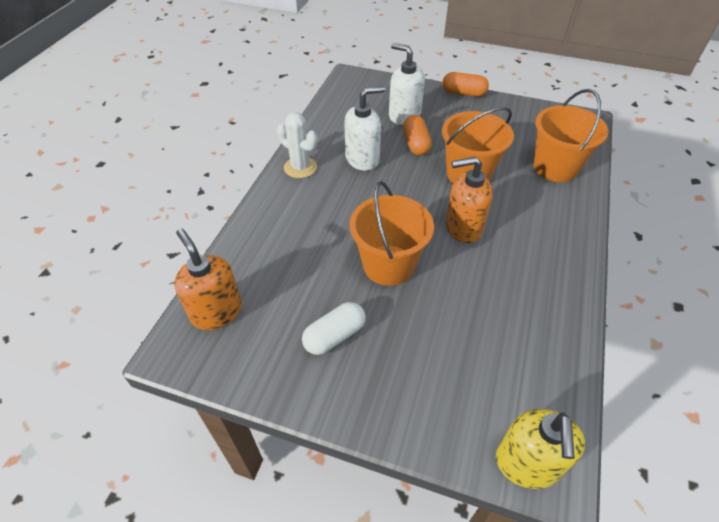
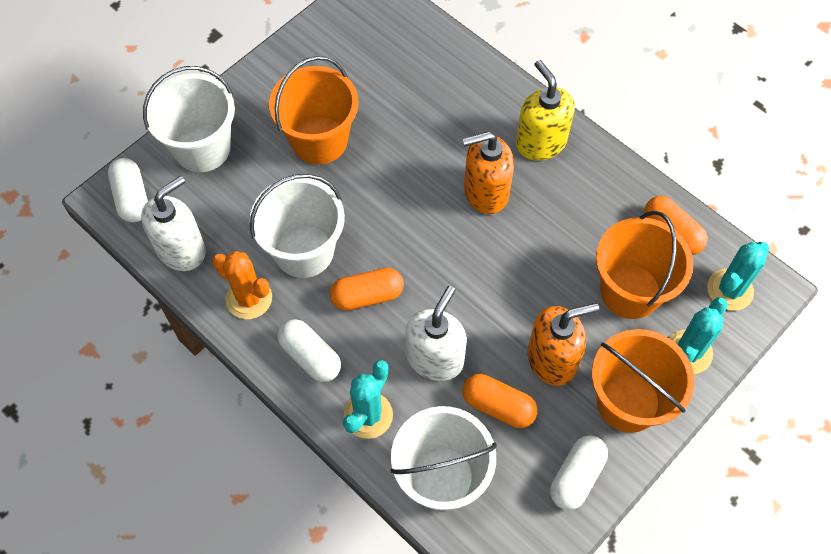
orange cactus: none = 0 -> [212,251,272,319] = 1
orange capsule: [403,115,432,156] [442,72,489,97] = 2 -> [330,268,404,311] [462,374,538,428] [644,196,708,255] = 3
turquoise cactus: none = 0 -> [343,360,393,439] [669,297,728,374] [707,242,770,311] = 3
white bucket: none = 0 -> [143,66,235,172] [250,174,345,278] [390,406,497,511] = 3
white cactus: [277,112,317,178] = 1 -> none = 0
white capsule: [302,302,366,355] = 1 -> [108,158,148,223] [278,319,341,382] [550,435,608,510] = 3

